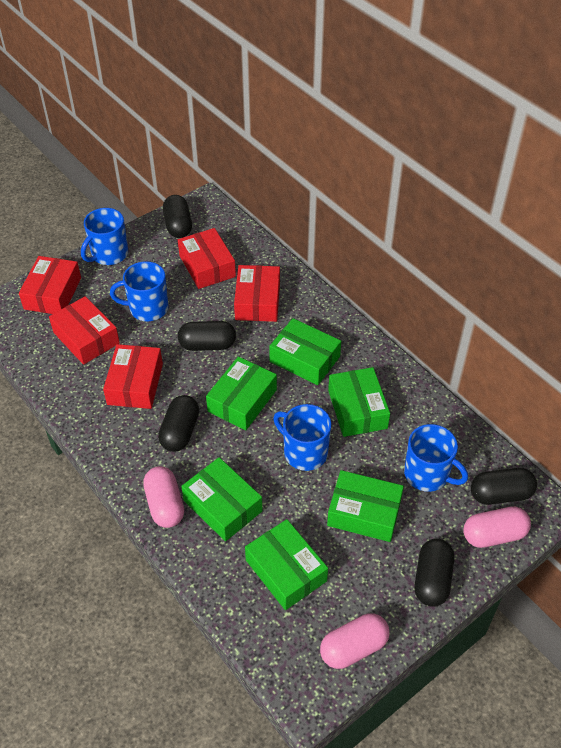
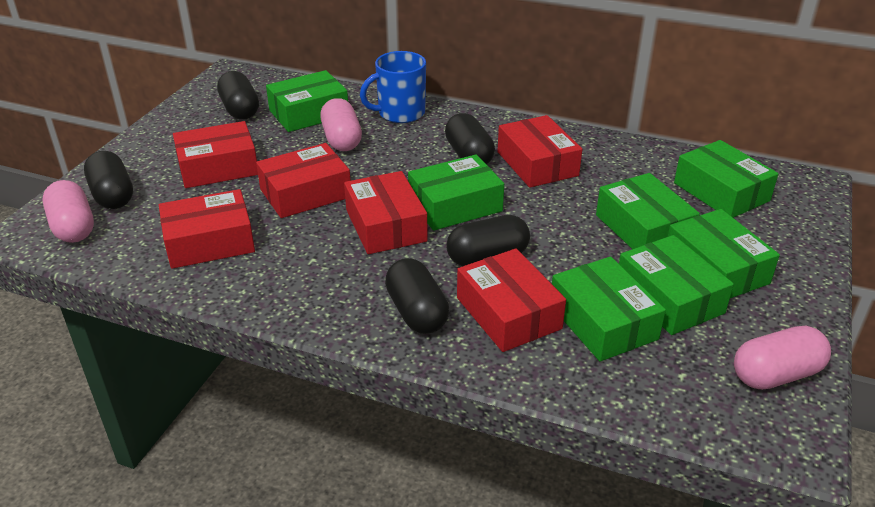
blue mug: [81,208,128,265] [110,261,169,321] [273,404,331,471] [404,424,468,492] = 4 -> [360,51,426,123] = 1
green box: [181,457,263,541] [206,357,277,430] [245,519,328,610] [269,318,341,385] [327,470,404,542] [328,367,390,437] = 6 -> [266,70,348,132] [408,154,504,231] [552,256,666,361] [596,173,700,249] [619,235,734,335] [668,209,780,298] [674,140,778,218] = 7
red box: [19,256,81,314] [49,296,120,365] [103,344,163,409] [178,228,236,289] [234,265,280,322] = 5 -> [159,189,255,269] [173,121,258,188] [256,143,350,218] [344,171,428,254] [457,248,566,352] [498,115,582,188] = 6

